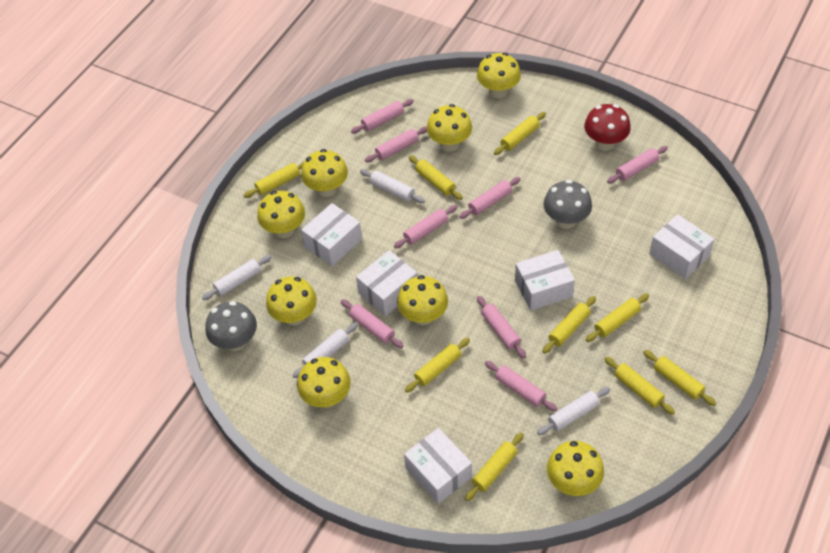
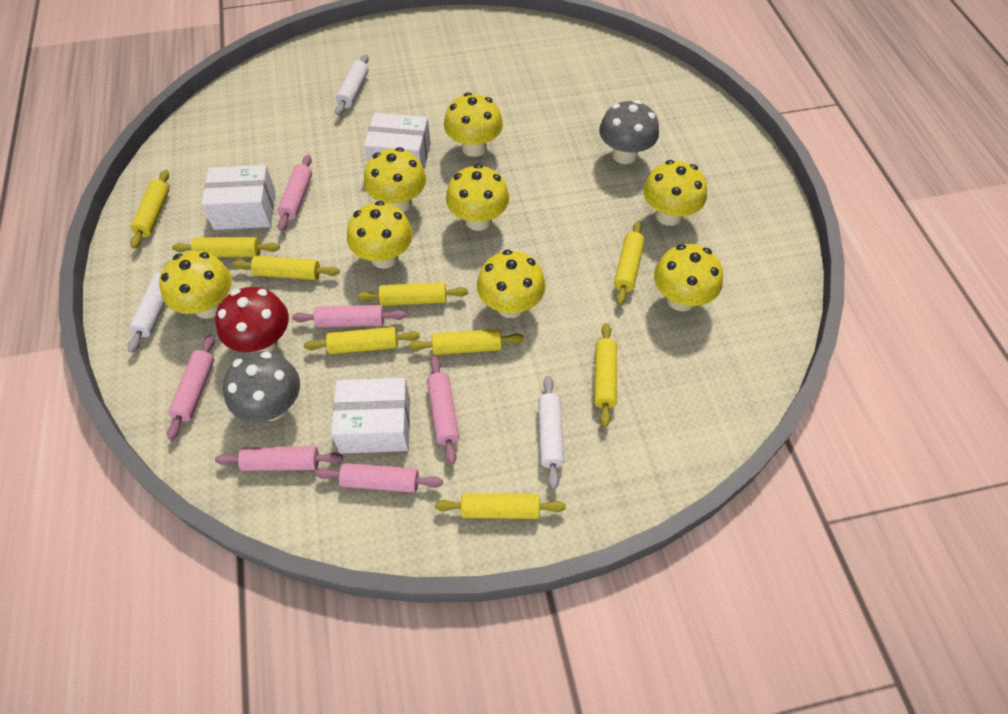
pink rolling pin: [341,299,404,348] [351,99,414,133] [365,127,427,162] [394,205,457,248] [459,177,521,219] [477,296,526,358] [485,361,557,412] [607,146,668,183] = 8 -> [167,335,215,440] [215,446,343,471] [277,155,312,231] [292,305,406,328] [315,463,443,493] [427,356,459,464] = 6
white box: [301,203,362,266] [356,250,417,316] [404,428,472,504] [515,250,575,311] [649,214,715,279] = 5 -> [201,165,275,230] [331,378,410,454] [364,113,431,169] = 3
white rolling pin: [202,255,272,300] [293,323,358,378] [360,169,425,203] [537,387,610,435] = 4 -> [128,260,170,353] [335,54,369,116] [538,376,564,489] = 3

